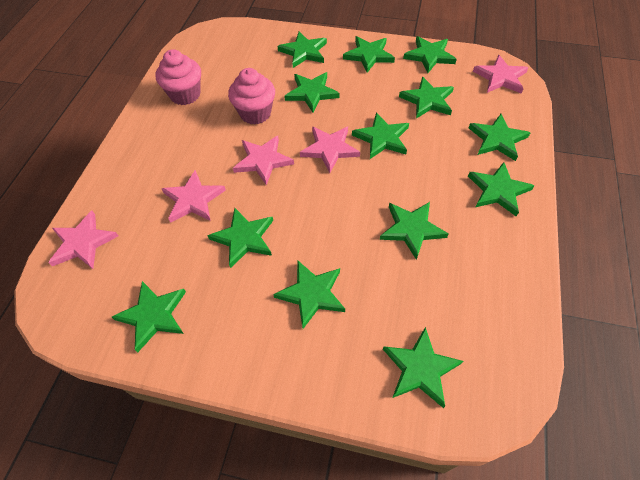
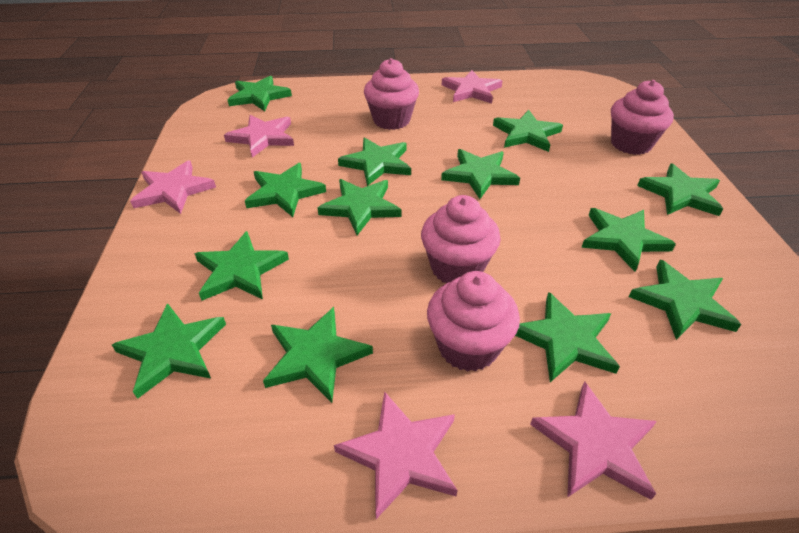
pink cupcake: [156,49,201,105] [228,68,275,125] = 2 -> [364,58,419,130] [421,195,501,283] [427,271,520,372] [611,80,674,155] = 4

